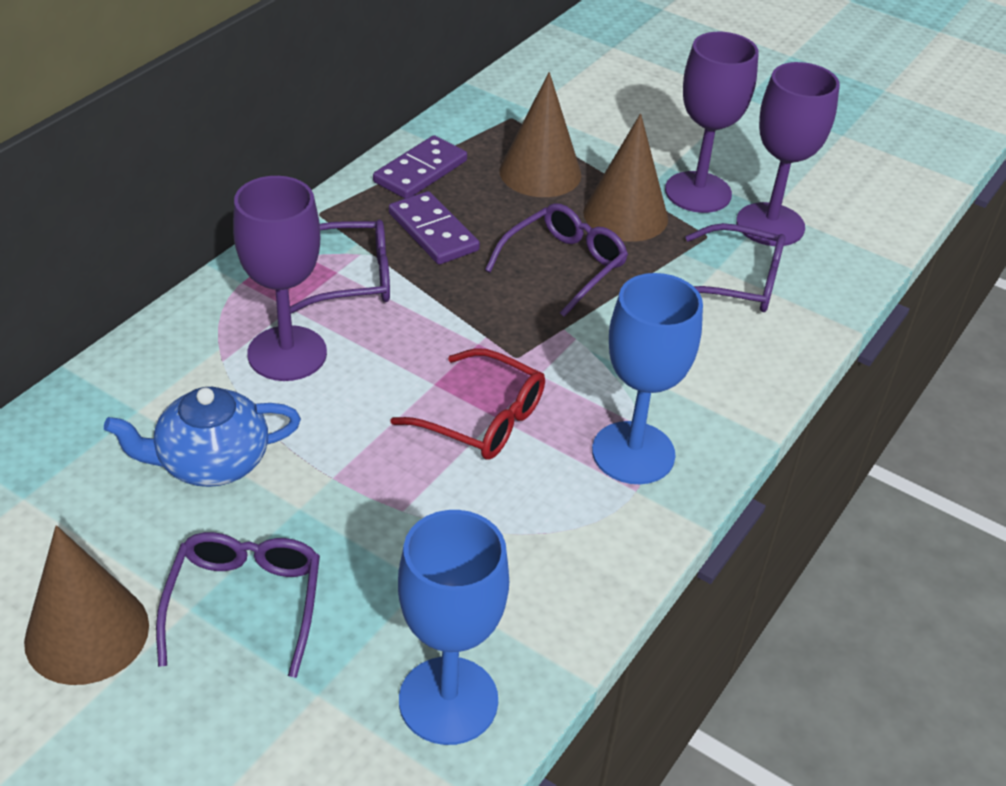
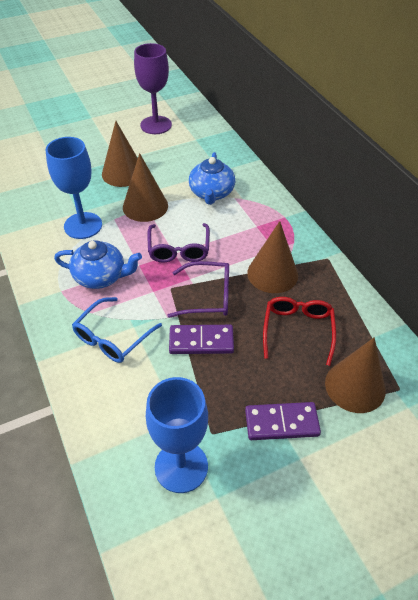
blue glasses: none = 0 -> [72,297,162,363] = 1
blue teapot: [104,387,301,487] = 1 -> [54,240,142,289] [189,152,235,205] = 2
brown cone: [24,525,149,685] [499,72,581,197] [583,113,668,241] = 3 -> [102,121,138,187] [123,153,168,222] [247,221,298,293] [325,337,386,413] = 4
purple glasses: [156,532,320,678] [290,219,390,313] [485,203,628,317] [685,223,785,312] = 4 -> [147,223,210,263] [167,261,229,318] = 2
purple goblet: [233,176,327,381] [665,32,759,213] [736,62,840,246] = 3 -> [134,43,172,134] = 1

